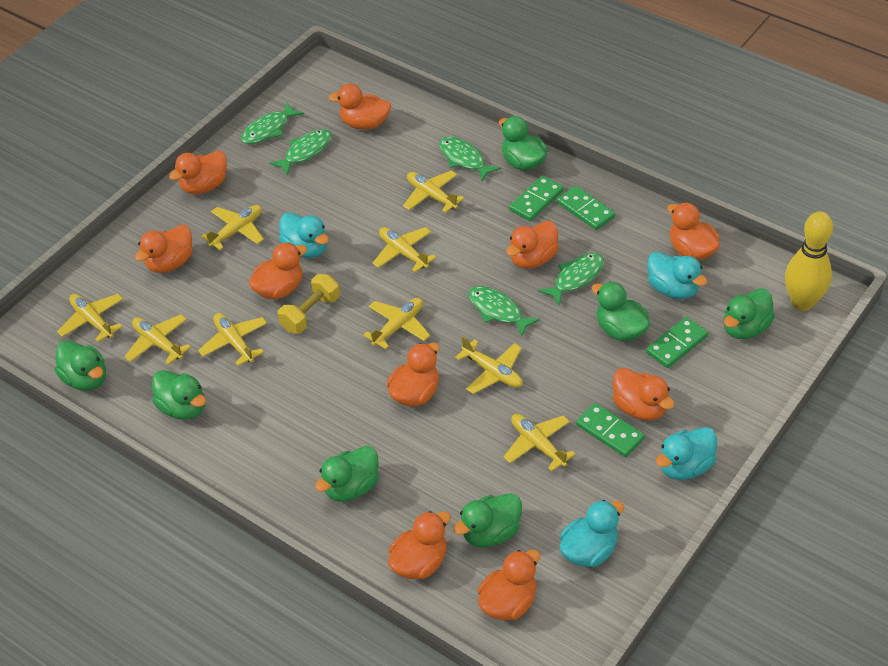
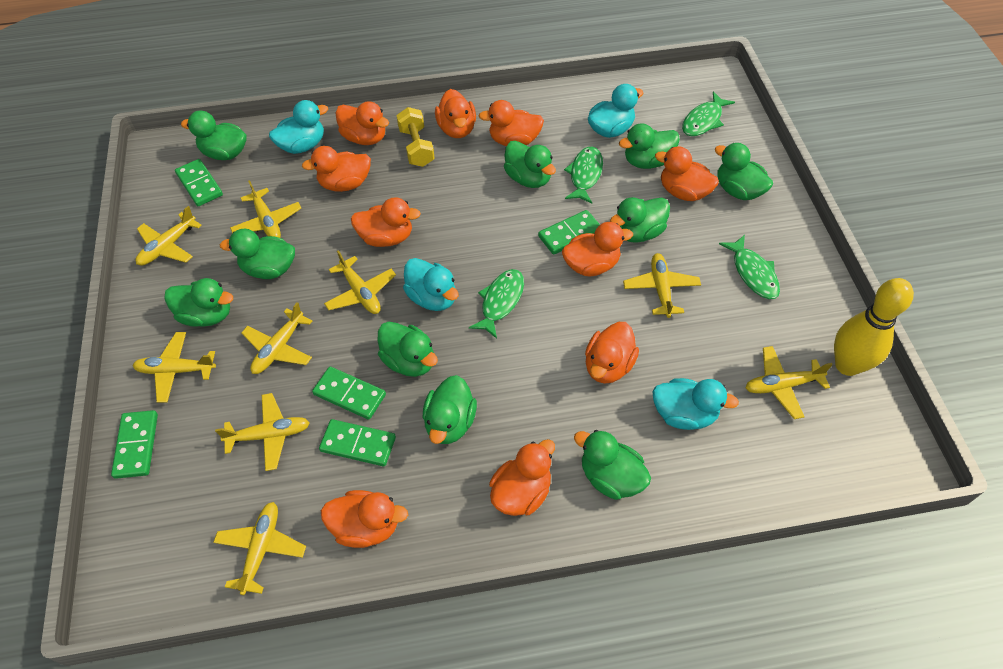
green domino: [509,176,564,221] [557,186,615,230] [576,403,645,457] [646,317,708,368] = 4 -> [111,410,158,479] [175,159,223,206] [312,367,386,420] [319,419,396,466] [538,210,600,255] = 5
green duck: [55,341,106,391] [152,370,206,420] [315,446,379,502] [453,493,522,547] [499,116,548,171] [592,282,650,341] [724,288,775,339] = 7 -> [164,278,233,327] [181,111,247,160] [220,229,295,279] [378,322,438,377] [423,375,477,444] [504,141,556,188] [574,430,651,500] [610,197,670,243] [619,123,680,169] [715,143,773,200] = 10
green fish: [241,102,304,144] [269,129,332,176] [439,137,501,181] [468,286,540,337] [538,253,604,306] = 5 -> [469,269,524,339] [564,147,603,204] [682,91,735,136] [719,235,780,299] = 4

